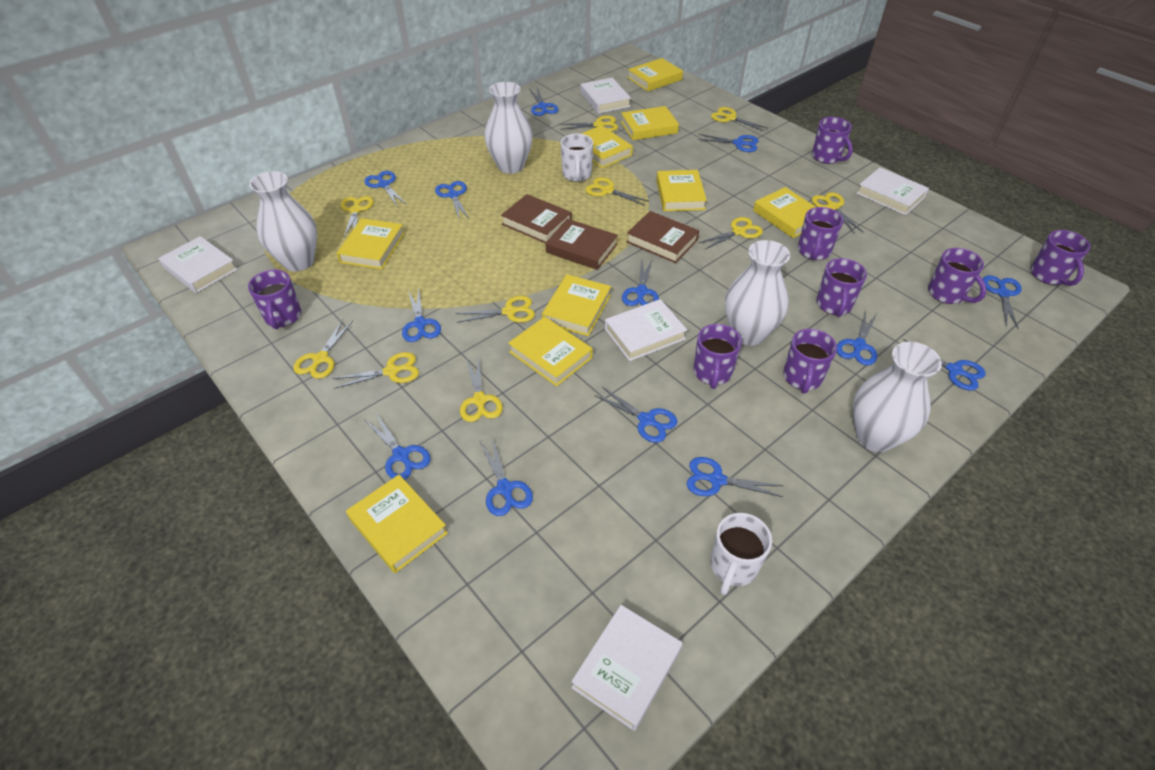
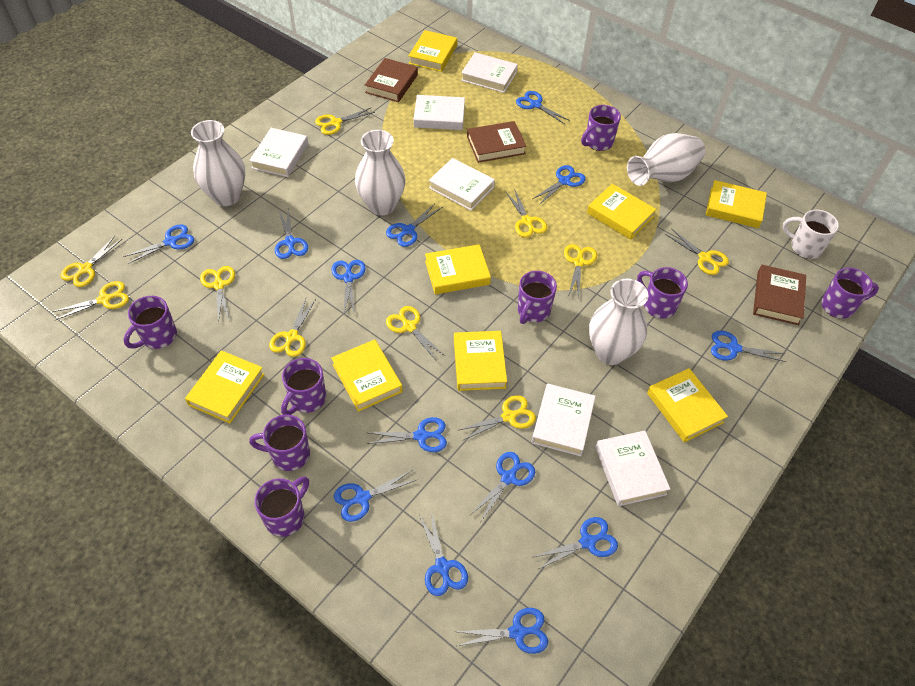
white book: [159,236,238,293] [571,605,683,731] [580,78,631,114] [605,299,687,361] [856,167,929,215] = 5 -> [249,128,308,177] [414,95,465,130] [429,158,495,211] [461,52,518,93] [531,384,596,456] [595,431,670,506] = 6
white mug: [561,134,593,182] [711,513,772,595] = 2 -> [782,210,839,259] = 1
yellow book: [337,218,405,269] [346,475,448,573] [508,317,593,386] [542,274,611,336] [581,125,633,168] [621,106,679,140] [627,58,683,91] [656,170,707,211] [753,187,816,238] = 9 -> [185,350,265,423] [331,339,403,412] [408,30,457,72] [425,244,491,294] [454,331,507,391] [587,184,656,239] [647,368,728,442] [706,180,767,228] = 8

